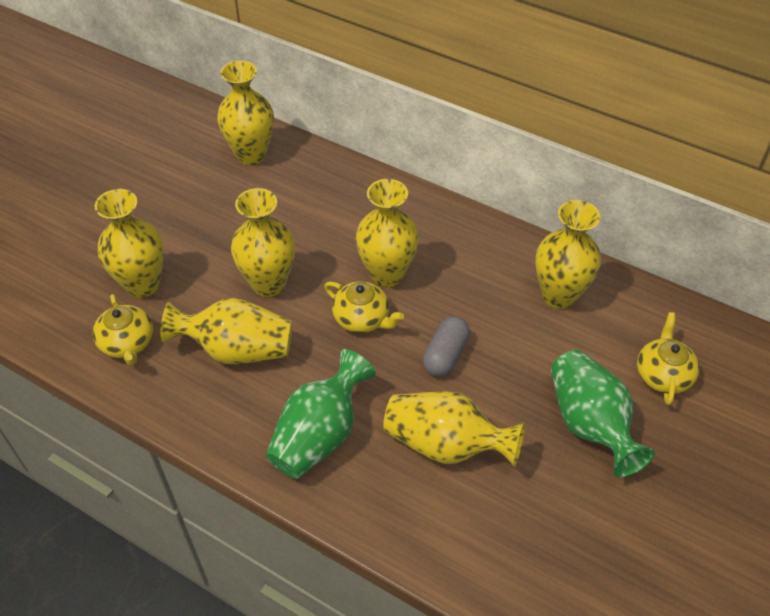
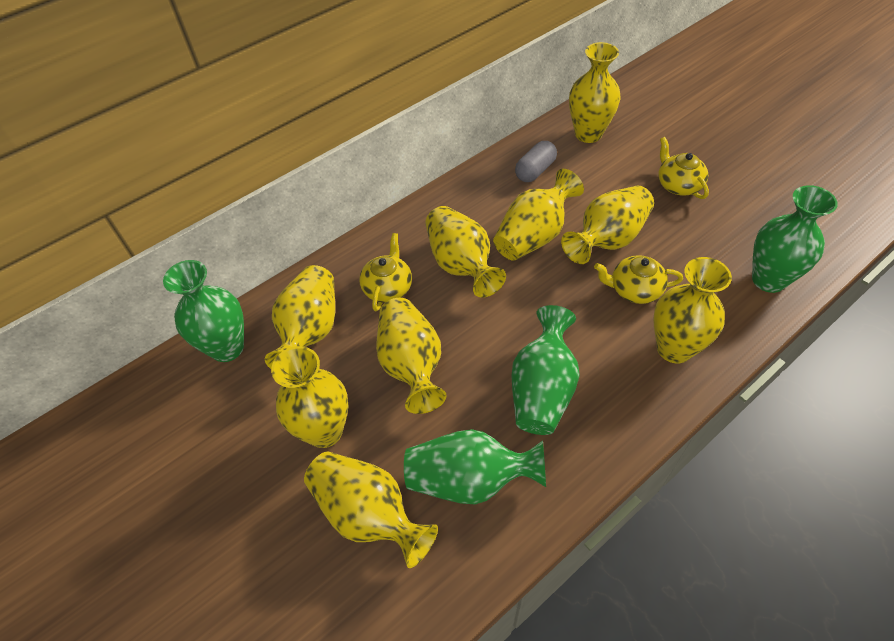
green vase: [266,349,376,479] [551,350,655,477] = 2 -> [163,260,244,362] [404,429,546,504] [512,305,580,435] [752,185,838,293] = 4
yellow vase: [95,189,164,298] [161,298,293,364] [217,60,274,165] [231,188,295,297] [356,179,419,287] [383,391,525,467] [535,200,601,309] = 7 -> [265,265,335,369] [271,346,349,448] [304,451,438,568] [376,298,447,414] [425,206,506,298] [493,169,584,261] [561,186,654,264] [569,42,621,143] [653,257,732,363] = 9

